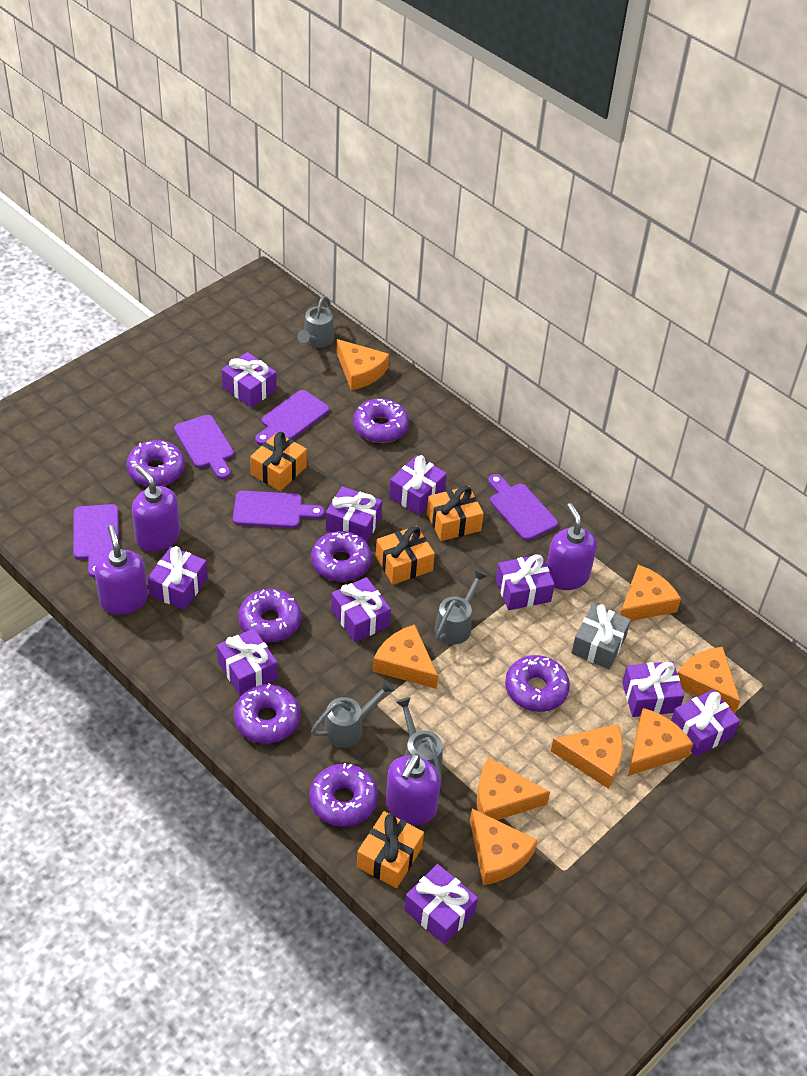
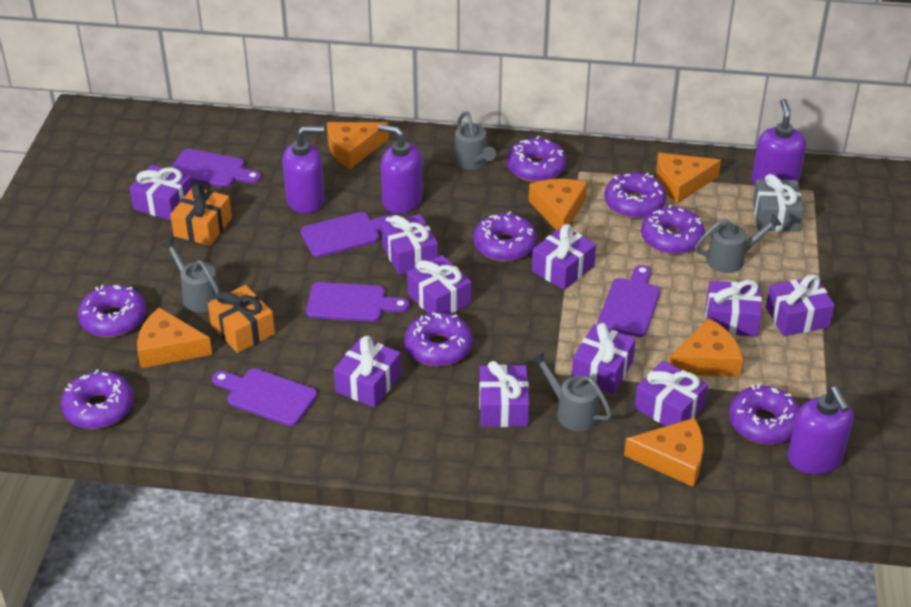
orange cheese: [336,339,389,390] [373,624,438,689] [470,809,538,885] [477,758,550,820] [551,724,623,789] [620,565,681,621] [628,708,693,776] [677,647,740,714] = 8 -> [137,307,212,368] [327,122,389,169] [529,179,587,230] [624,418,704,487] [656,153,721,203] [669,318,743,377] = 6
orange gift: [250,432,307,491] [357,811,424,888] [376,526,435,585] [427,486,484,541] = 4 -> [170,183,232,246] [208,285,275,353] = 2
purple donut: [126,440,185,486] [234,684,300,744] [238,589,301,643] [309,763,378,827] [311,531,372,582] [353,398,409,443] [505,655,570,712] = 7 -> [61,369,134,429] [78,285,146,337] [404,312,473,366] [473,211,537,261] [507,136,567,182] [604,173,666,219] [641,205,705,255] [729,384,800,444] = 8

